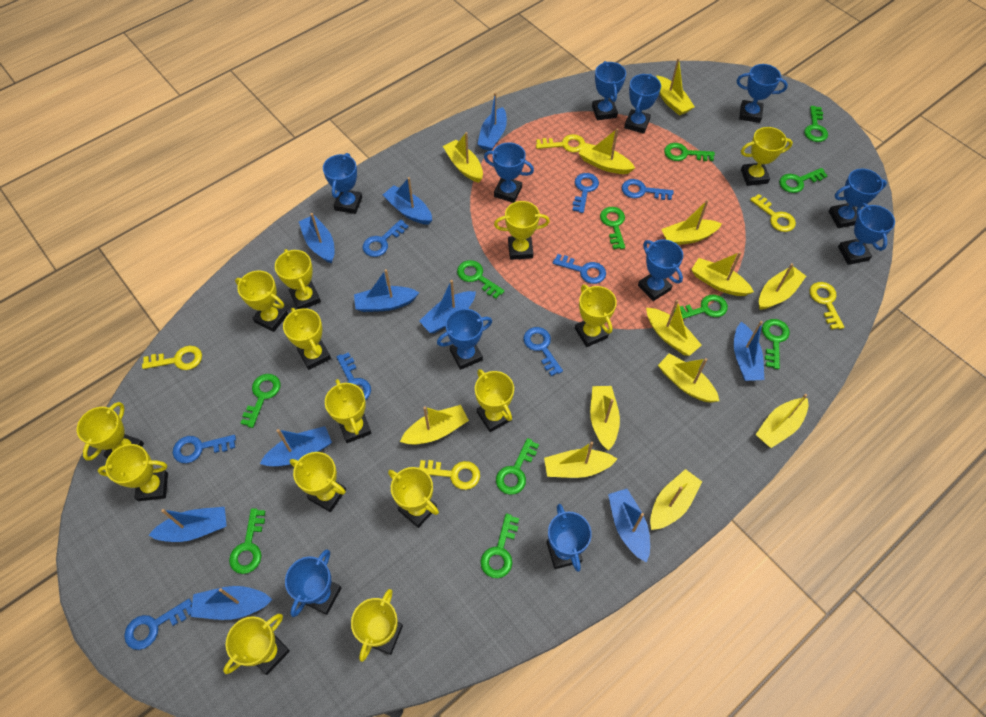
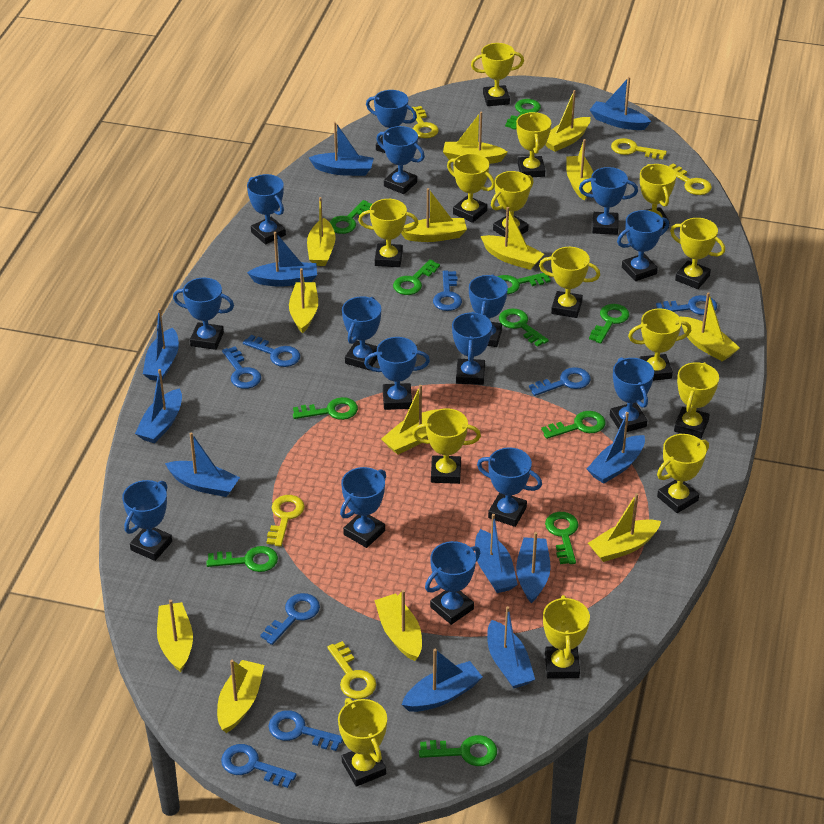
blue boat: [149,507,227,542] [191,586,272,620] [260,426,332,467] [299,213,335,264] [354,269,419,312] [383,177,432,225] [419,280,476,333] [477,92,507,151] [608,489,650,562] [734,321,765,381] = 10 -> [135,369,182,443] [143,308,179,381] [165,432,240,497] [247,232,317,287] [309,122,374,176] [402,649,482,712] [475,514,518,593] [487,606,535,689] [516,532,550,604] [587,412,645,484] [590,77,651,130] = 11
blue trophy: [285,549,341,617] [323,153,362,214] [437,308,492,370] [484,142,534,203] [547,504,592,572] [592,61,626,120] [624,74,661,134] [638,239,683,301] [737,64,788,123] [828,169,887,228] [838,203,895,265] = 11 -> [122,480,172,561] [173,277,234,350] [247,174,286,244] [340,467,386,548] [342,296,381,370] [364,337,430,410] [366,90,417,153] [376,126,425,194] [425,541,480,625] [452,311,492,385] [469,274,508,347] [477,447,542,527] [579,167,638,235] [610,357,654,432] [617,210,669,281] = 15

